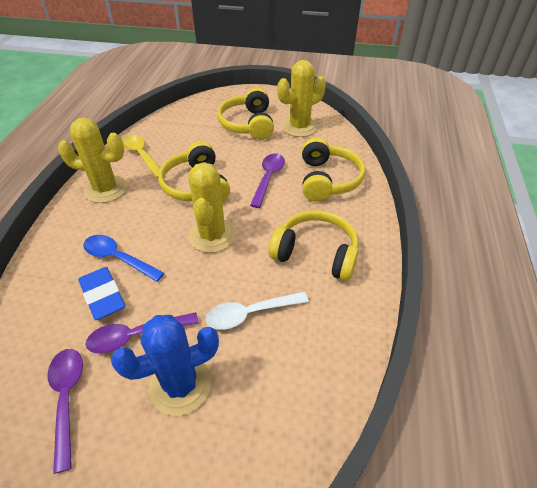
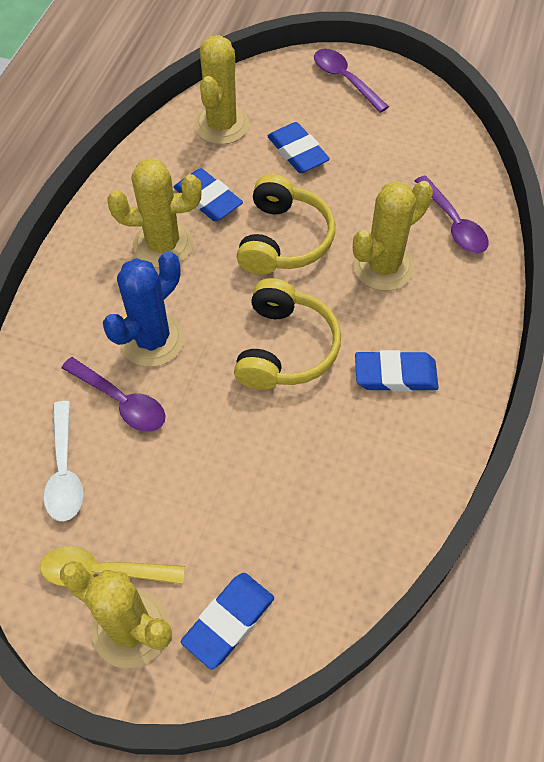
blue eraser: [78,267,125,320] = 1 -> [173,168,243,221] [181,573,274,669] [267,122,330,173] [355,350,439,392] = 4
blue spoon: [83,235,164,282] = 1 -> none = 0
yellow cactus: [58,118,127,203] [188,162,236,253] [277,60,326,137] = 3 -> [60,561,172,668] [107,158,201,268] [194,35,249,145] [353,181,433,291] = 4
yellow headphones: [158,141,230,202] [217,88,274,140] [269,210,359,281] [302,137,365,202] = 4 -> [234,278,341,390] [237,174,335,275] = 2

